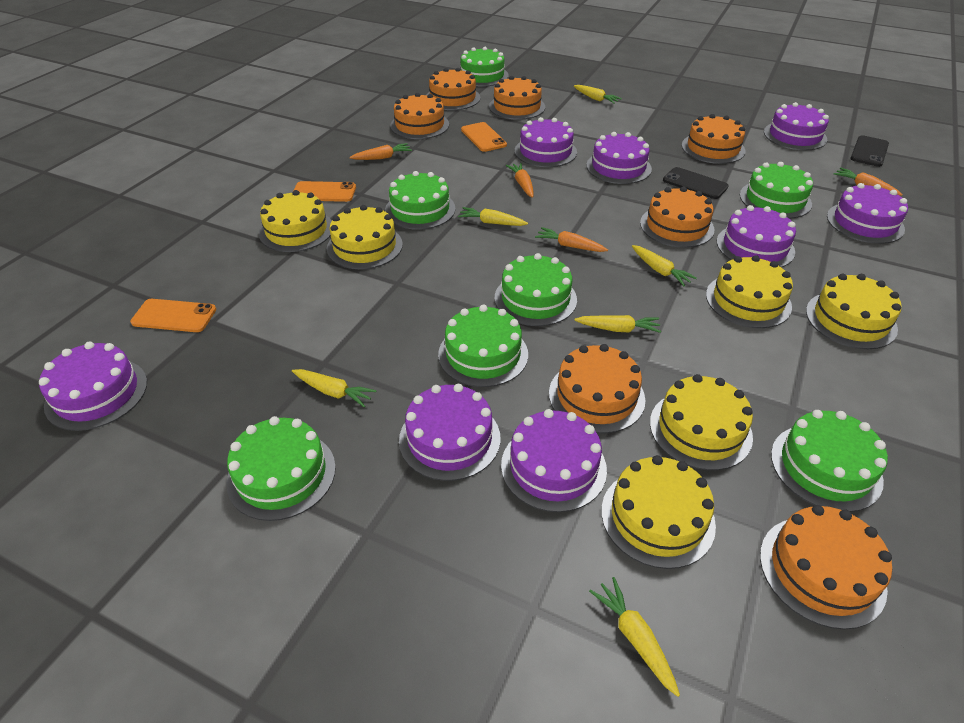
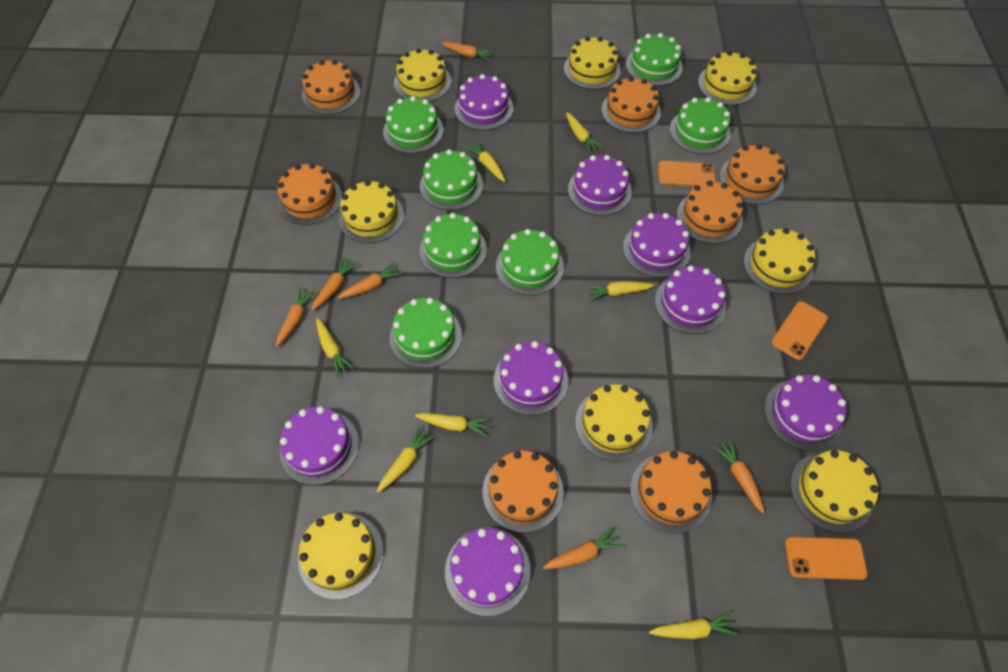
black phone: [663,167,729,199] [850,135,889,167] = 2 -> none = 0
orange carrot: [350,143,412,160] [506,163,534,198] [535,227,608,252] [834,168,903,196] = 4 -> [276,287,316,346] [312,257,358,311] [337,262,402,299] [441,42,494,61] [543,527,623,569] [714,439,765,514] = 6
yellow cake: [259,190,332,252] [327,205,403,269] [601,455,716,569] [650,374,753,470] [706,255,793,328] [806,274,902,349] = 6 -> [298,513,384,600] [339,180,404,243] [394,48,451,102] [564,36,621,89] [575,384,653,461] [698,51,757,105] [744,228,815,294] [790,450,879,532] = 8
yellow carrot: [292,369,377,407] [458,207,528,226] [574,85,622,104] [574,315,661,333] [589,577,680,697] [632,245,697,286] = 6 -> [316,318,354,377] [377,426,434,493] [415,413,491,436] [465,140,505,182] [566,112,603,154] [586,281,655,301] [649,611,738,639] = 7

